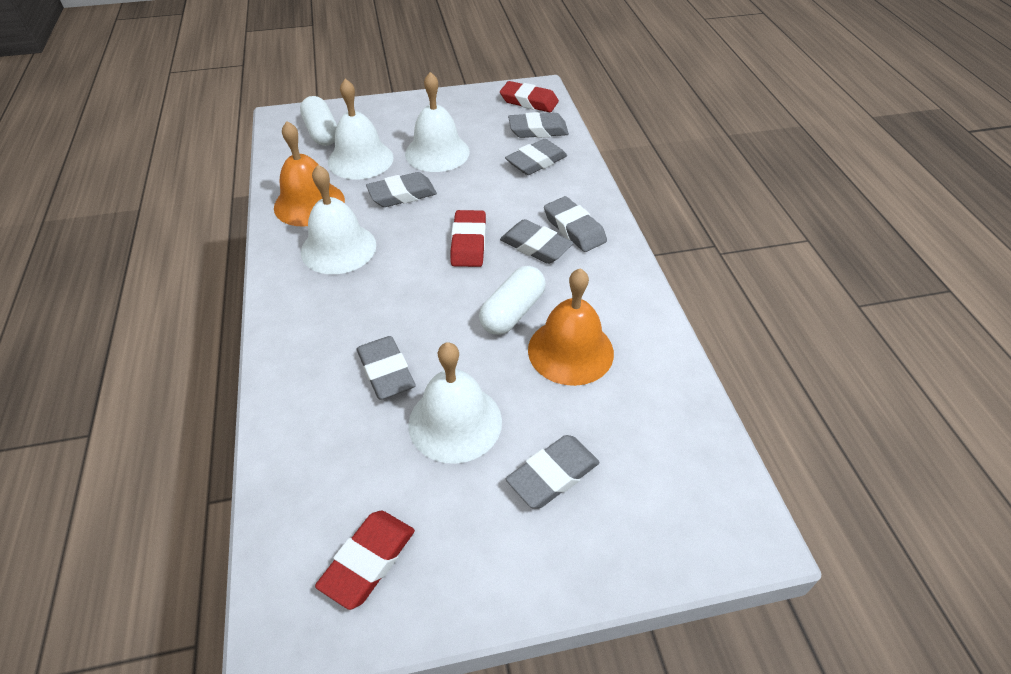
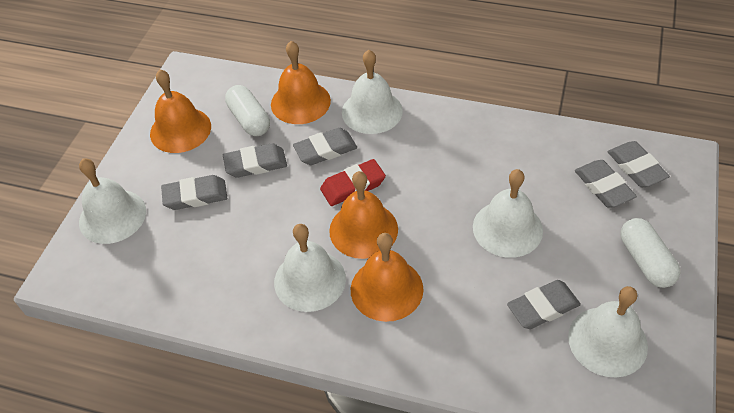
grey eraser: [357,336,416,399] [366,172,437,207] [500,219,574,264] [505,139,567,175] [506,435,600,508] [508,112,569,138] [544,196,607,252] = 7 -> [161,175,227,210] [223,143,287,178] [293,128,357,165] [507,280,581,329] [575,160,637,208] [608,141,670,187] = 6
orange bell: [274,121,345,227] [528,268,614,386] = 2 -> [150,70,211,153] [271,41,331,124] [329,171,398,259] [351,233,424,322] = 4
red eraser: [315,511,415,610] [451,210,486,267] [500,81,559,112] = 3 -> [320,159,386,206] = 1
white bell: [301,165,376,274] [328,79,393,180] [405,72,470,172] [408,342,502,464] = 4 -> [79,158,146,244] [274,224,346,312] [342,50,403,134] [473,169,543,258] [568,286,648,378] = 5

